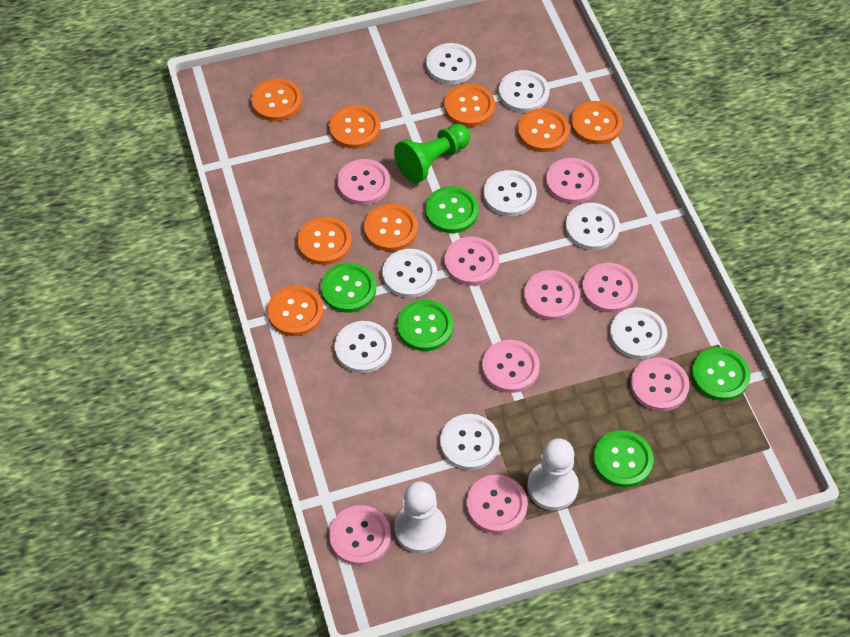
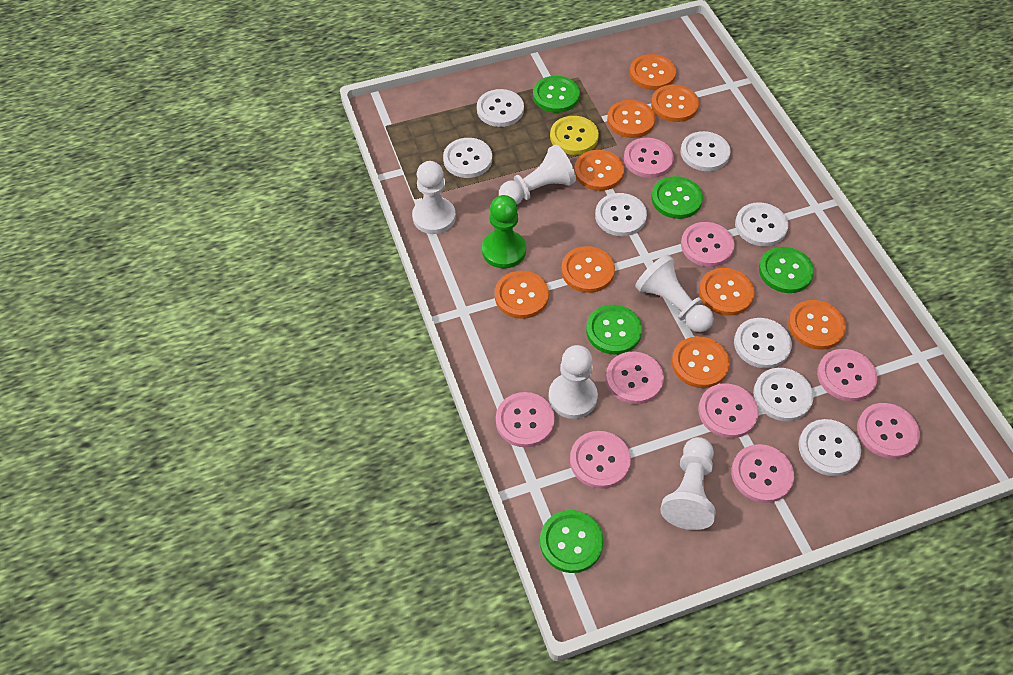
orange button: [251,79,302,121] [267,285,324,336] [297,217,352,265] [329,105,381,149] [364,204,418,251] [444,84,495,127] [518,108,570,152] [571,101,623,144] = 8 -> [495,271,549,319] [561,246,615,293] [574,150,624,191] [607,100,656,138] [630,54,676,90] [651,85,699,122] [672,336,730,388] [699,268,755,316] [788,300,846,350] = 9
white pawn: [394,481,446,553] [527,438,579,511] = 2 -> [412,161,456,234] [499,144,576,205] [549,345,598,419] [635,254,714,332] [660,437,716,530] = 5
yellow button: none = 0 -> [550,116,599,155] = 1

